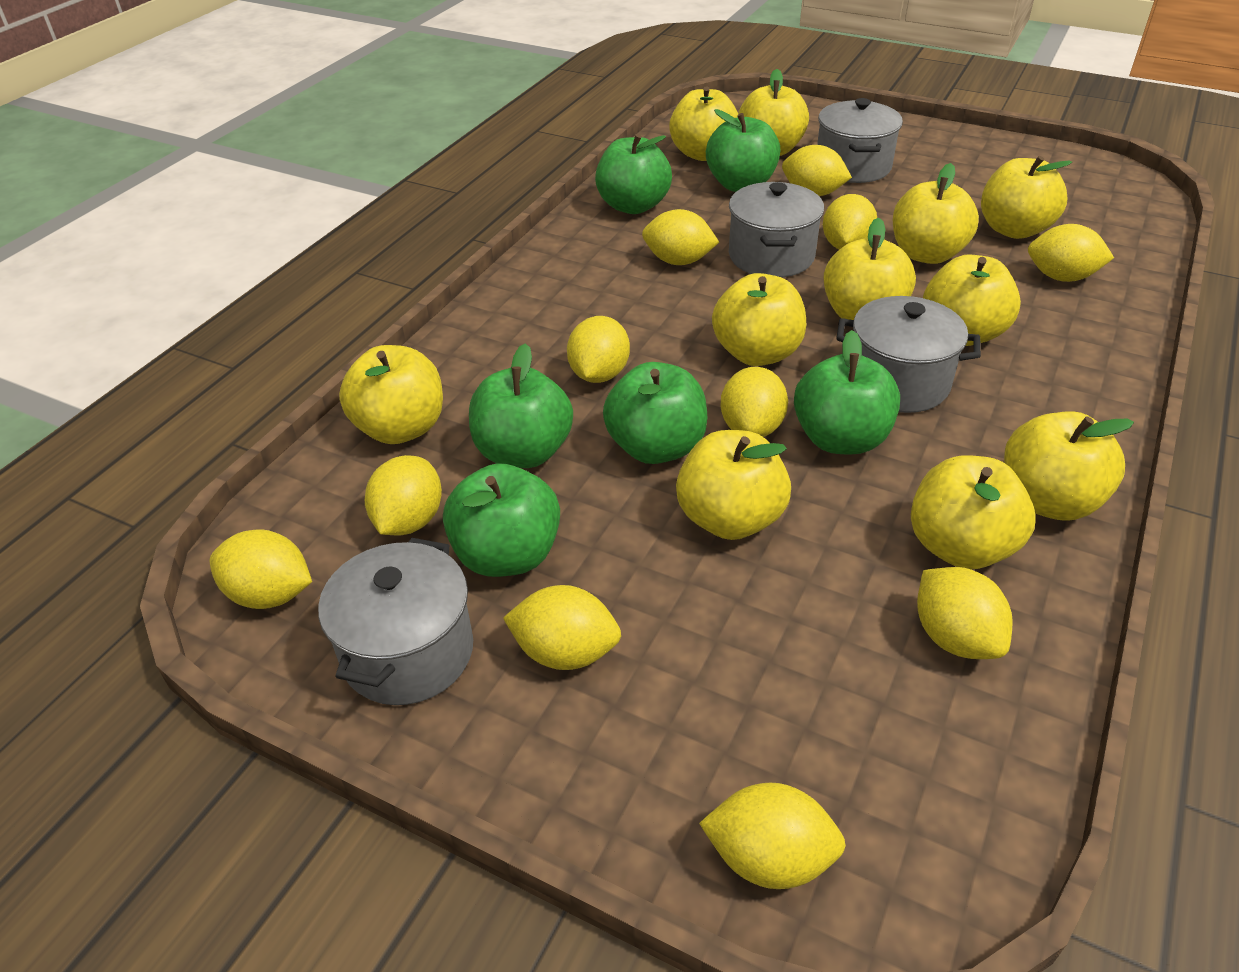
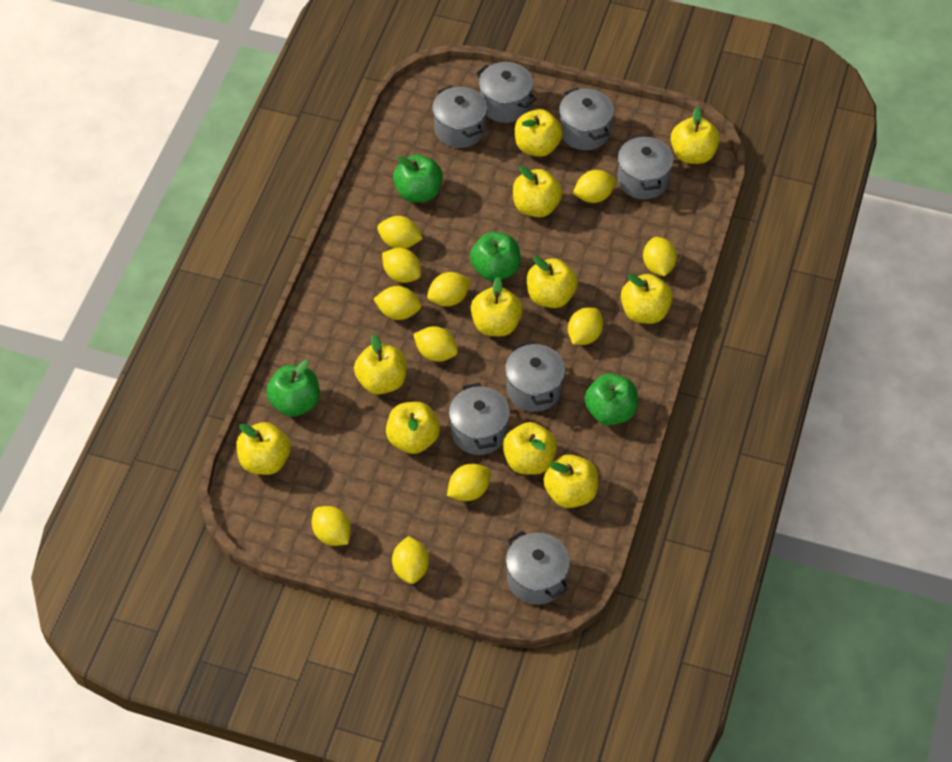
green apple: [443,463,560,577] [469,343,573,468] [595,134,672,214] [603,362,708,464] [706,109,780,192] [794,330,900,455] = 6 -> [266,360,320,417] [393,155,443,203] [470,232,521,281] [585,373,638,425] = 4
grey pot: [318,538,473,705] [729,182,824,277] [817,98,903,183] [836,296,981,413] = 4 -> [432,86,487,148] [449,383,510,455] [476,62,536,123] [505,341,565,412] [506,530,570,605] [559,87,614,150] [617,134,674,199] = 7

